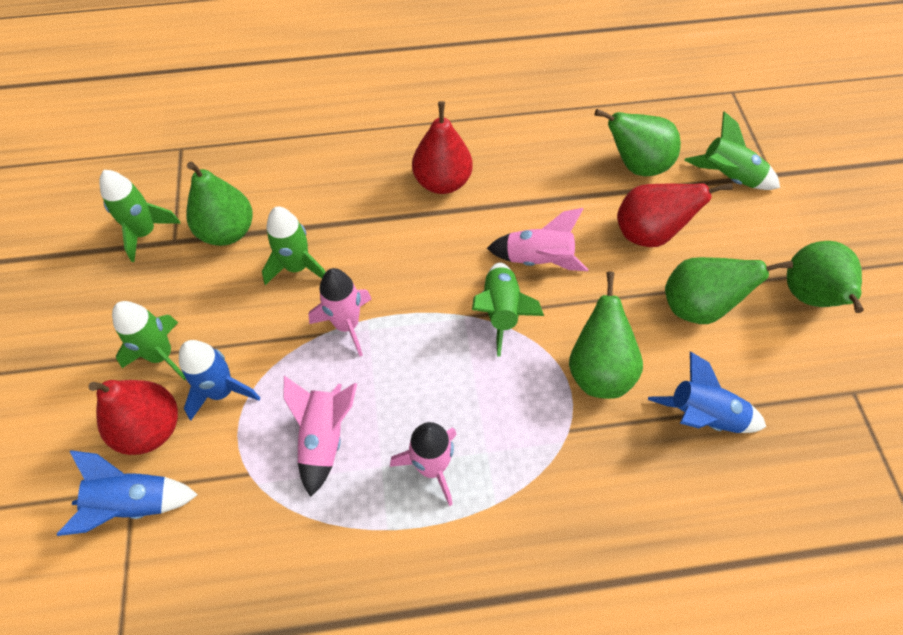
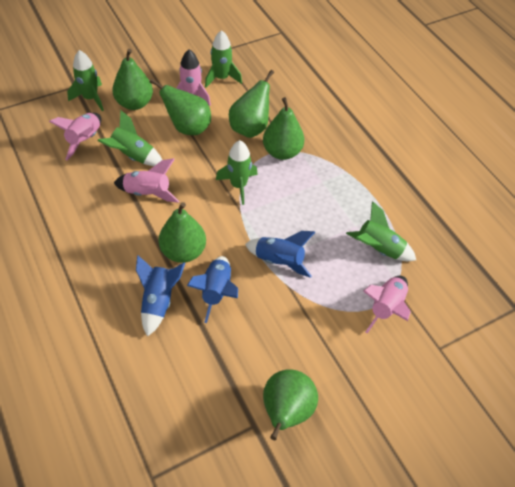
green pear: [186,162,253,246] [569,272,643,399] [595,109,681,176] [665,257,793,324] [787,241,864,313] = 5 -> [112,49,153,110] [150,79,211,135] [158,202,206,263] [229,70,274,138] [263,97,304,160] [263,369,318,440] = 6
red pear: [88,380,178,455] [412,101,473,194] [617,183,733,247] = 3 -> none = 0

